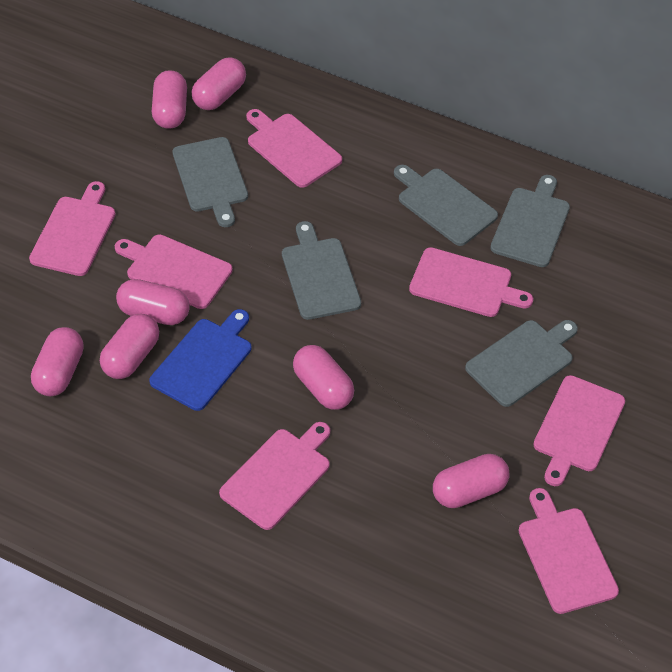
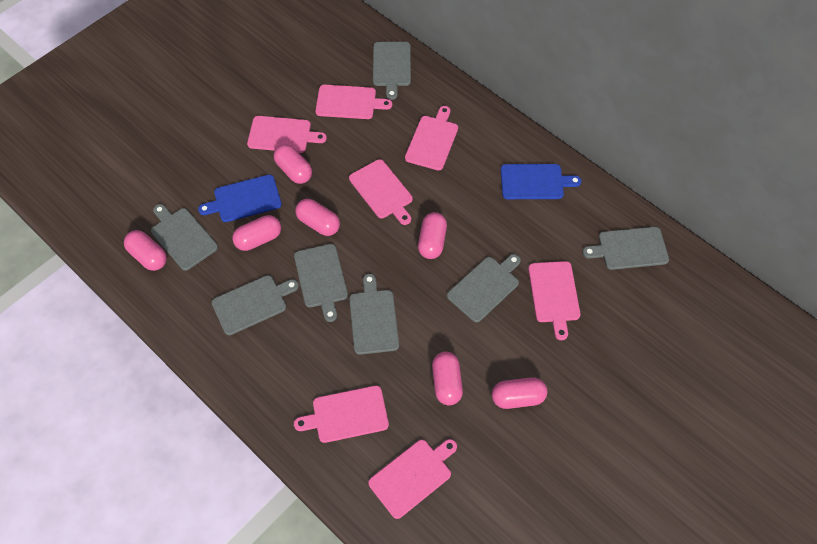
blue cutting board: [149,309,251,411] = 1 -> [198,175,282,222] [501,164,582,199] = 2
grey cutting board: [172,137,248,227] [282,221,361,320] [394,165,498,246] [465,320,578,407] [490,175,570,267] = 5 -> [151,204,218,271] [211,275,299,335] [294,244,348,322] [349,274,399,355] [373,42,411,100] [447,254,521,322] [582,227,669,270] = 7

